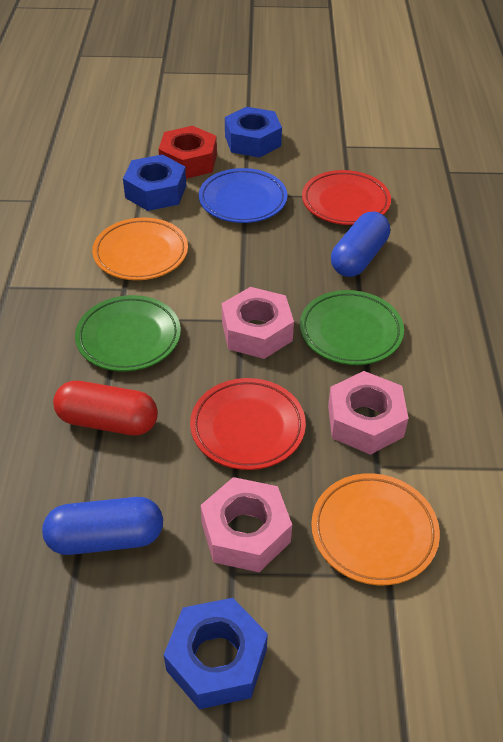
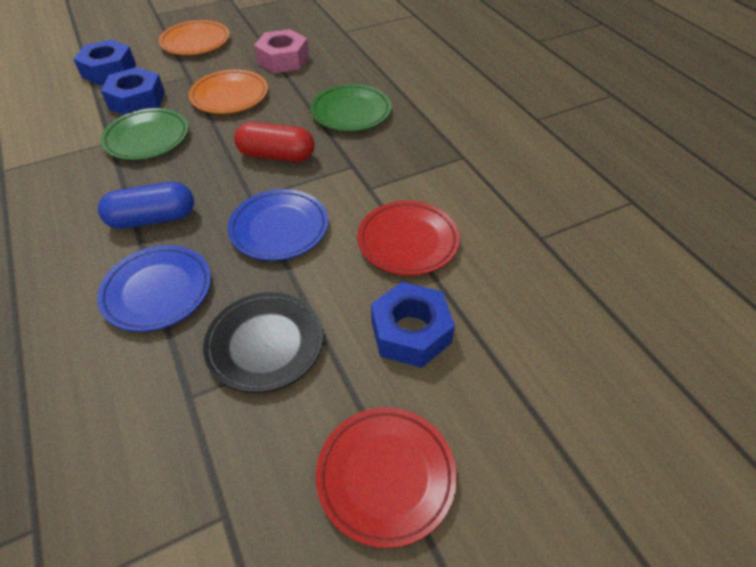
black plate: none = 0 -> [203,292,323,393] = 1
blue capsule: [42,497,163,555] [331,212,390,277] = 2 -> [98,182,194,229] = 1
blue plate: [199,168,287,223] = 1 -> [97,245,211,332] [228,189,328,261] = 2
pink nut: [201,477,292,572] [222,287,294,359] [328,371,408,455] = 3 -> [254,29,309,73] = 1
red nut: [158,126,217,179] = 1 -> none = 0

